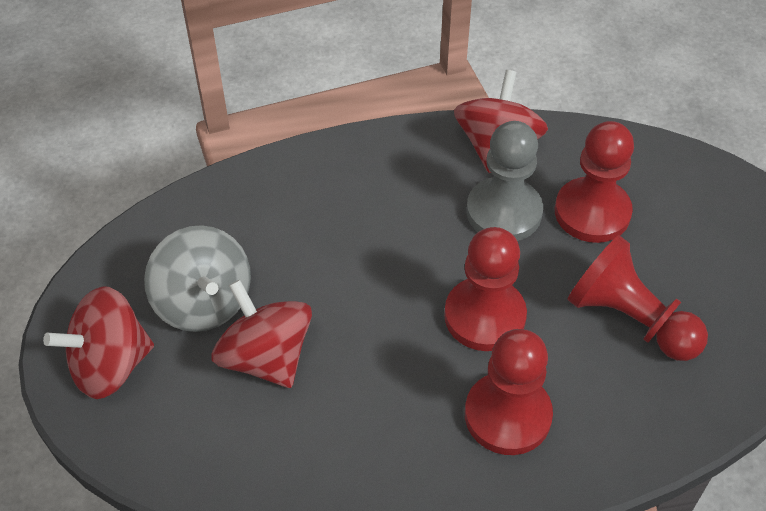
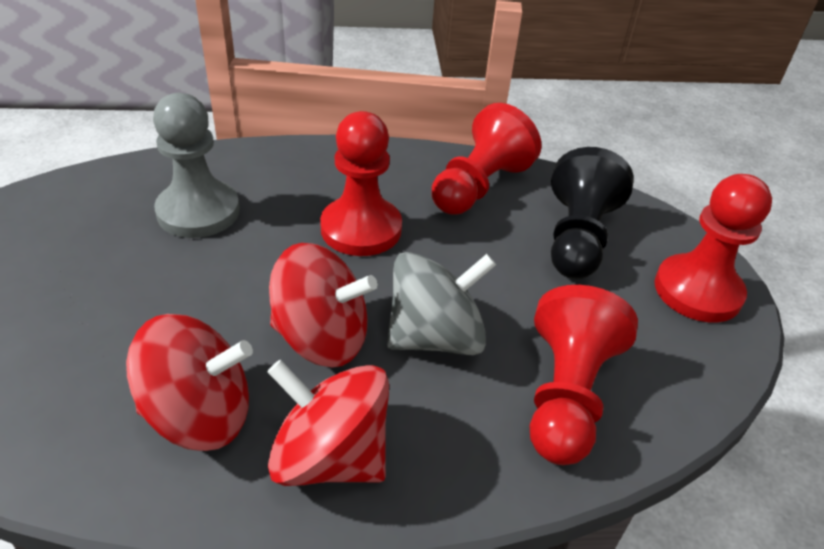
black pawn: none = 0 -> [551,147,634,279] = 1

